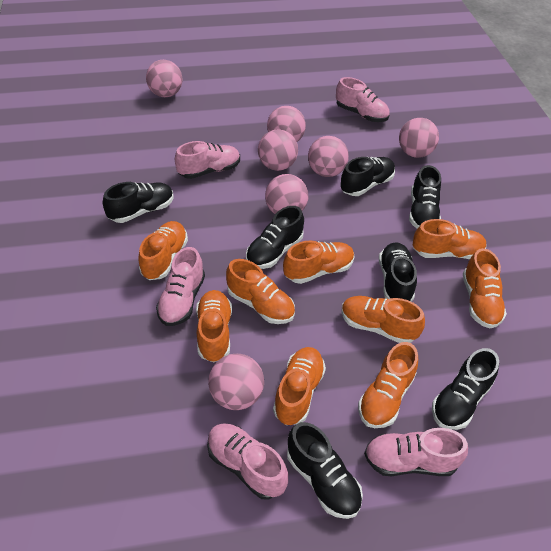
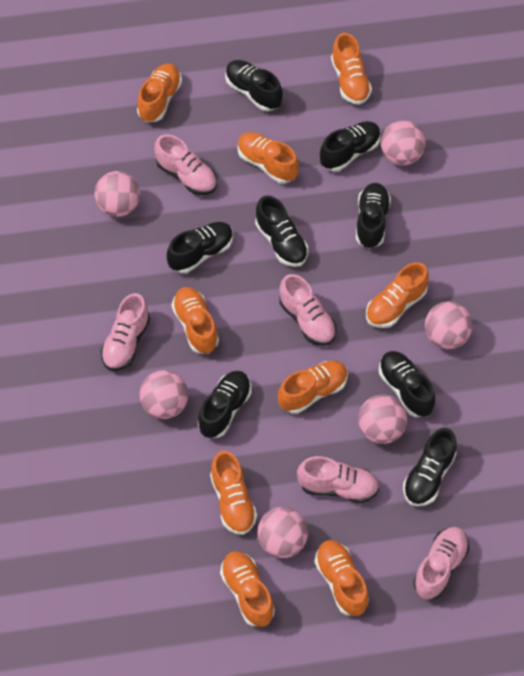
black shoe: [103,182,174,223] [246,206,304,269] [287,422,363,519] [340,157,395,196] [379,242,417,302] [409,165,441,229] [432,348,499,430] = 7 -> [167,222,233,273] [197,371,251,438] [225,60,283,111] [255,195,308,267] [320,121,381,171] [356,183,391,249] [379,351,435,417] [403,428,457,506] = 8
pink ball: [146,60,183,97] [208,354,264,410] [258,129,298,171] [265,174,308,214] [267,106,306,142] [308,136,349,177] [399,118,439,158] = 7 -> [94,171,140,217] [140,370,188,419] [257,507,308,558] [358,395,407,444] [380,120,426,166] [425,301,473,349] = 6

